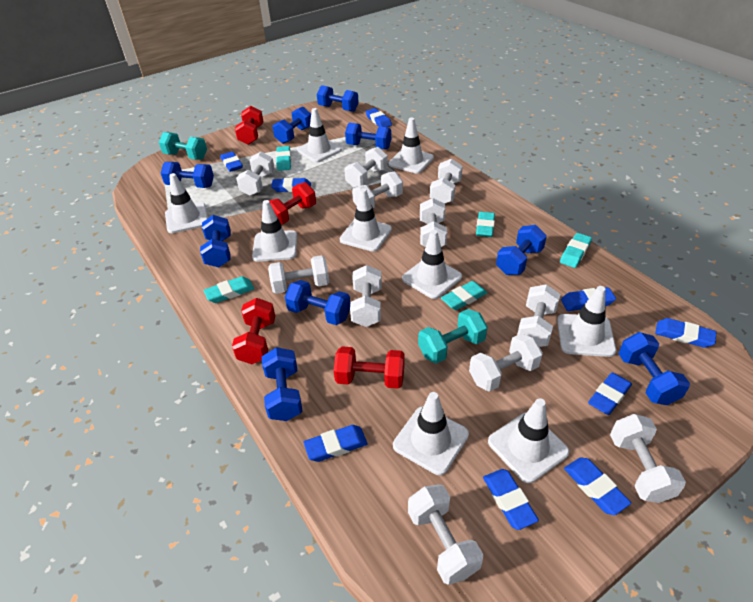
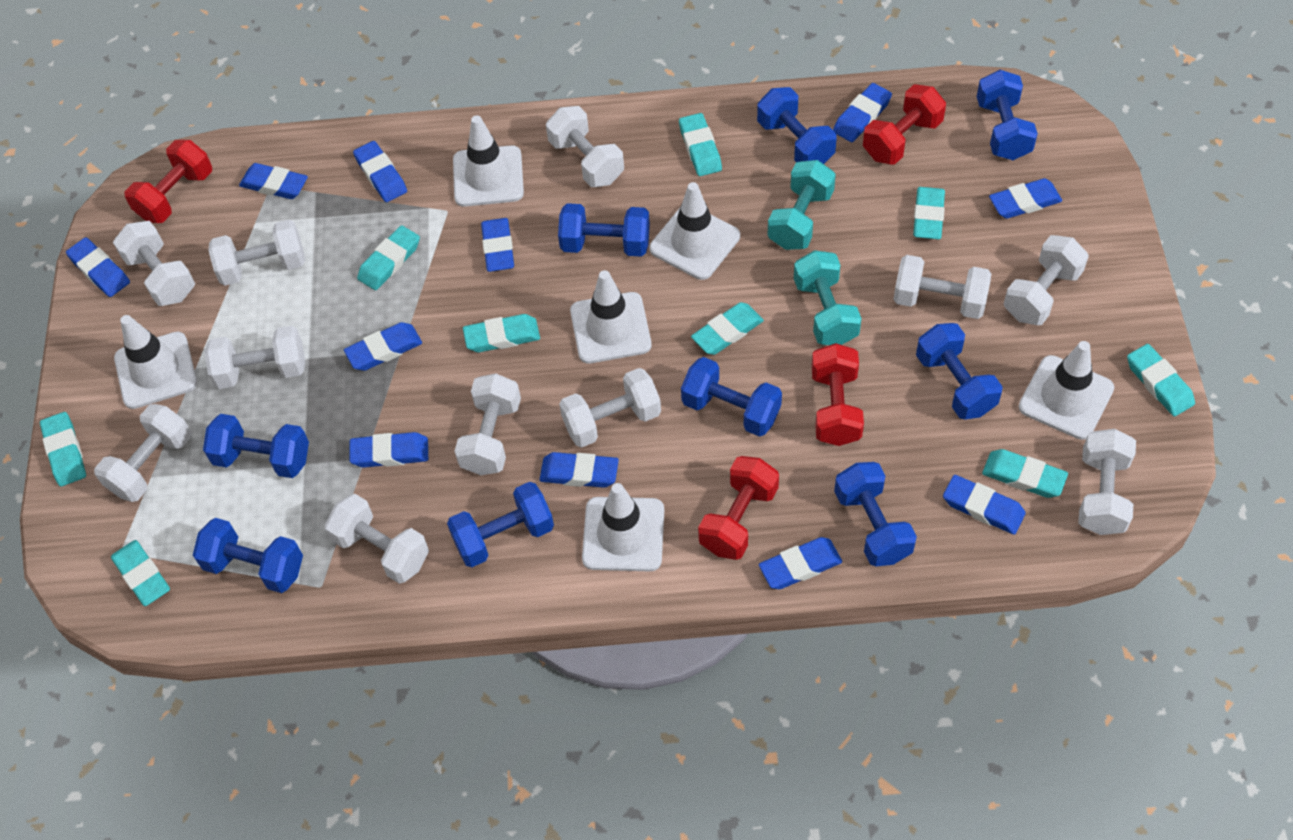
blue eraser: [220,151,243,172] [271,178,311,192] [304,425,368,462] [365,108,392,127] [483,469,539,530] [561,287,616,311] [564,458,631,515] [588,372,632,415] [655,318,716,348] = 9 -> [66,237,130,297] [239,163,308,199] [344,322,422,371] [349,432,428,468] [353,141,407,202] [481,218,514,272] [540,452,619,488] [759,537,842,589] [833,83,892,142] [943,475,1026,535] [989,178,1062,219] = 11
turquoise eraser: [203,276,254,303] [276,146,291,171] [441,281,488,310] [476,212,495,237] [560,233,592,268] = 5 -> [40,412,86,486] [111,540,170,606] [357,225,420,290] [463,314,540,352] [679,113,722,176] [691,302,764,355] [913,187,945,239] [982,449,1068,498] [1127,344,1195,416] = 9
white traffic cone: [165,173,208,233] [252,200,297,262] [297,108,342,163] [340,188,392,251] [389,118,434,174] [393,392,469,475] [402,230,462,299] [488,398,569,483] [557,286,616,357] = 9 -> [114,315,197,409] [453,115,524,207] [570,270,652,363] [582,483,664,571] [650,182,740,280] [1018,341,1114,440] = 6

